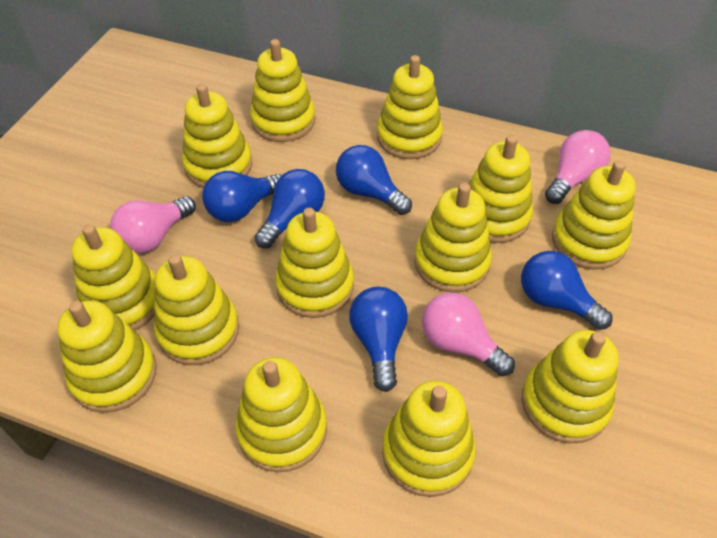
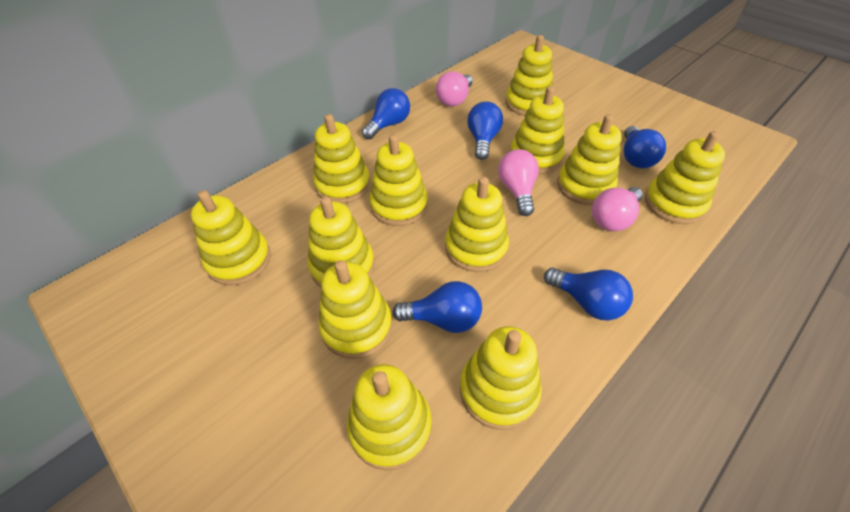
yellow stacking toy: [57,301,157,413] [72,224,155,331] [154,254,239,365] [182,84,252,188] [235,357,327,472] [250,39,315,142] [275,208,354,318] [377,55,443,159] [382,381,476,497] [414,183,492,293] [468,135,533,243] [521,330,618,444] [552,161,636,270] = 13 -> [191,190,271,286] [308,196,375,287] [313,114,370,204] [318,260,392,359] [347,364,432,471] [369,134,428,226] [445,177,509,272] [460,326,542,430] [505,35,553,116] [510,86,565,174] [557,114,622,205] [645,131,725,224] = 12

